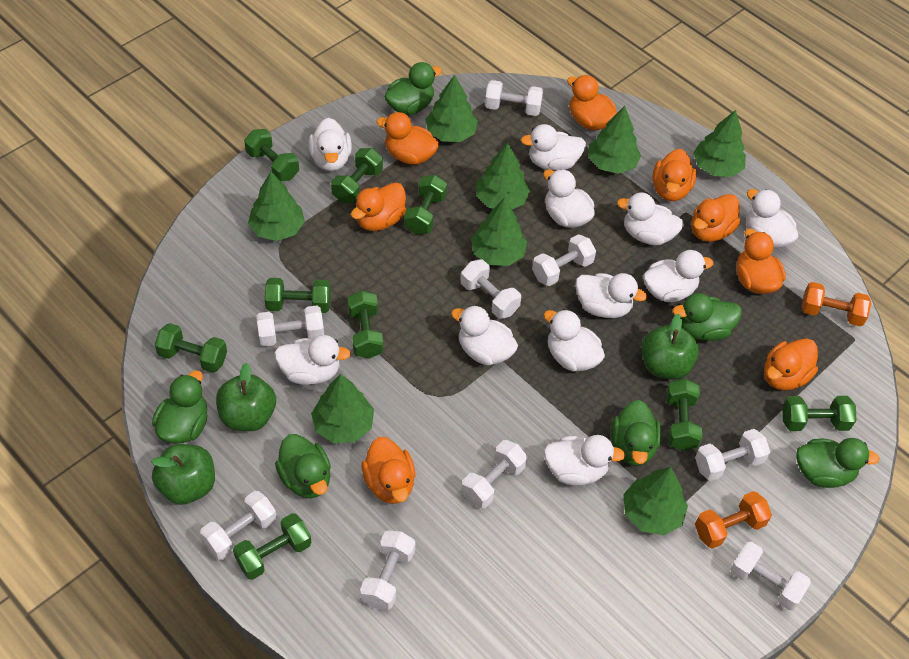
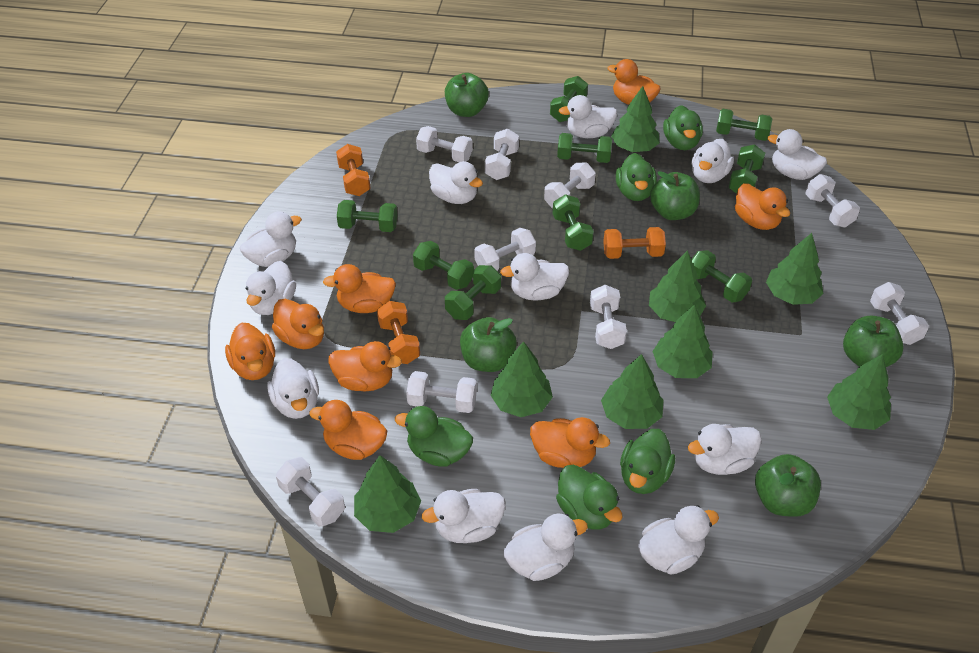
green apple: [151,444,215,505] [216,363,276,431] [641,314,699,380] = 3 -> [445,73,489,117] [460,317,517,372] [650,171,700,220] [755,454,821,517] [843,315,904,367] = 5
green duck: [152,371,207,444] [275,434,331,498] [384,62,442,115] [611,400,662,466] [673,293,742,341] [796,438,880,488] = 6 -> [395,406,473,467] [556,465,622,530] [616,153,657,201] [620,429,675,494] [663,105,703,150] = 5
orange dumbbell: [695,491,772,549] [802,282,872,327] = 2 -> [336,144,371,196] [377,301,420,364] [603,227,666,259] = 3
white duck: [274,335,351,385] [309,118,352,171] [451,305,518,366] [521,124,586,171] [543,169,595,228] [543,309,605,371] [544,435,625,485] [575,273,647,318] [617,192,684,245] [643,250,713,302] [746,189,799,249] = 11 -> [240,211,302,267] [246,261,296,315] [267,358,319,419] [422,489,505,543] [429,161,483,204] [500,253,569,301] [503,513,588,581] [559,95,617,138] [638,506,719,575] [688,424,762,475] [692,139,734,183] [768,129,827,180] = 12

